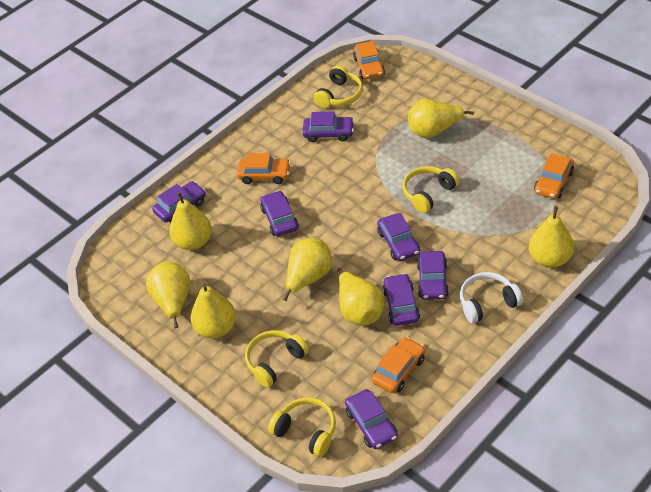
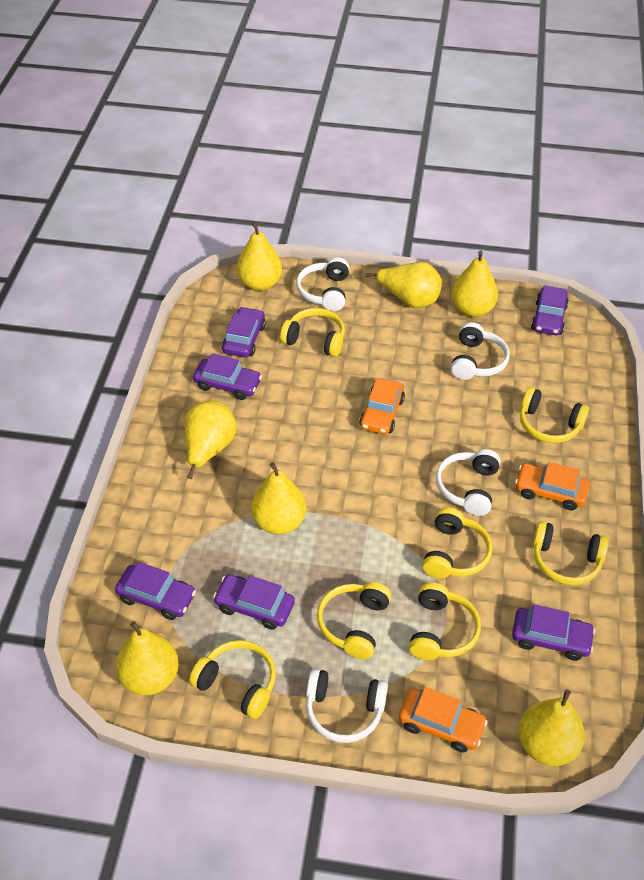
orange car: [237,153,291,184] [353,41,385,79] [372,337,425,393] [534,153,574,199] = 4 -> [359,378,405,435] [399,687,488,753] [515,462,590,510] = 3
purple car: [152,181,206,223] [260,190,299,237] [302,111,354,142] [345,389,398,449] [377,213,420,261] [383,273,420,326] [417,251,449,300] = 7 -> [115,562,196,620] [193,353,262,400] [213,575,295,630] [222,307,266,357] [512,604,595,661] [531,285,569,335] = 6
white headphones: [460,272,523,323] = 1 -> [296,257,349,311] [306,669,388,743] [436,449,501,516] [451,322,510,380] = 4
yellow headphones: [245,330,309,388] [268,397,336,457] [314,65,363,108] [402,166,459,213] = 4 -> [189,640,276,719] [280,308,345,357] [317,582,391,659] [409,582,481,660] [422,507,492,579] [520,387,589,443] [533,521,609,585] = 7

